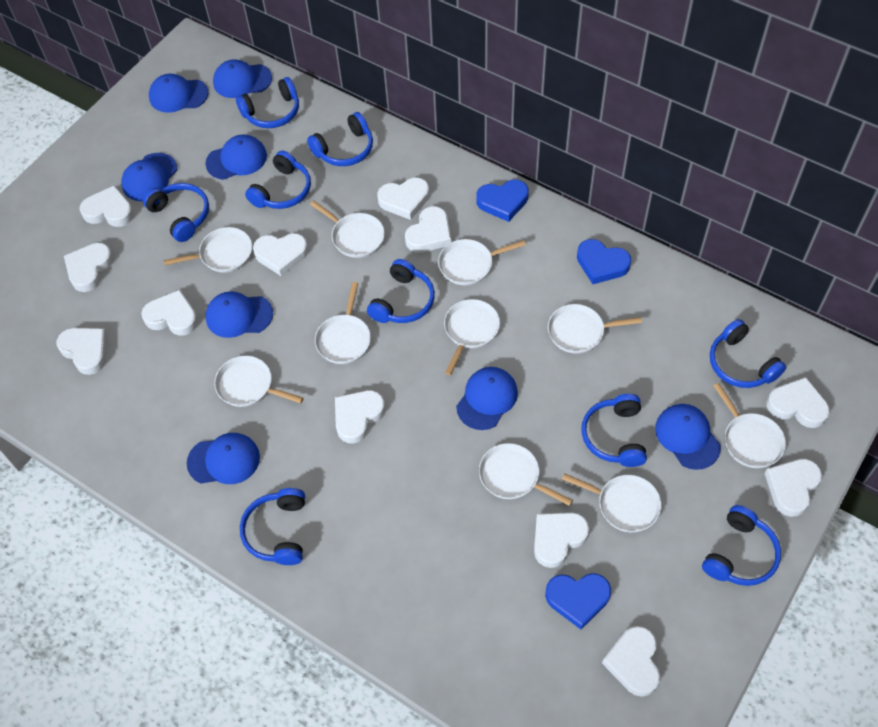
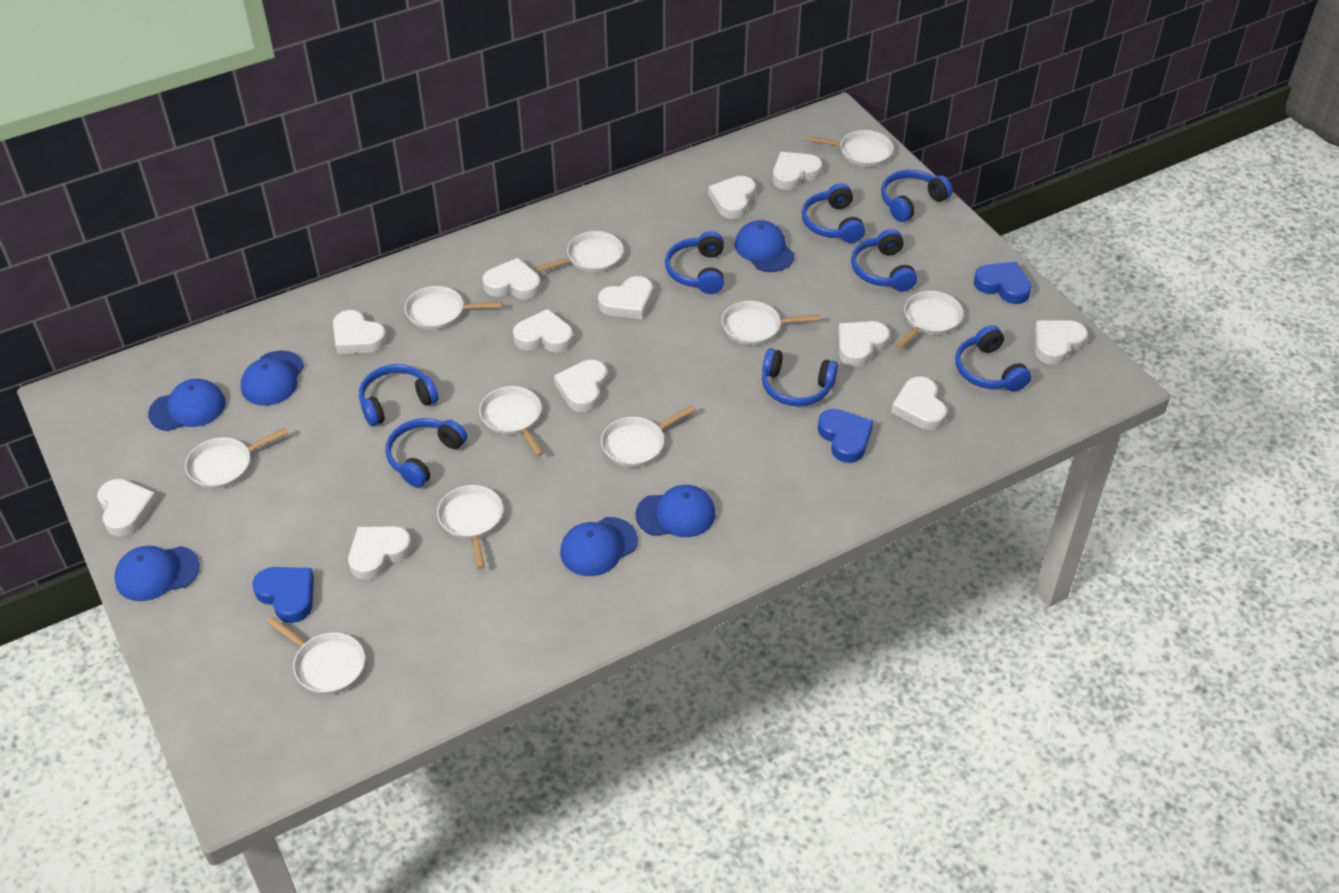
blue cap: [121,153,177,201] [149,74,208,113] [187,433,260,484] [205,135,267,180] [206,291,273,338] [213,60,272,98] [456,367,518,430] [655,404,721,470] = 8 -> [114,546,200,601] [148,379,226,431] [241,350,304,406] [560,517,638,576] [635,485,715,537] [735,220,795,272] = 6
blue headphones: [143,183,209,242] [236,77,299,128] [240,488,305,565] [245,151,311,209] [307,112,373,166] [367,259,435,323] [581,394,647,467] [702,505,781,586] [710,319,786,388] = 9 -> [359,364,438,426] [385,418,467,488] [665,231,724,294] [762,349,838,407] [802,183,865,243] [851,229,917,291] [881,170,952,222] [955,325,1031,391] = 8

